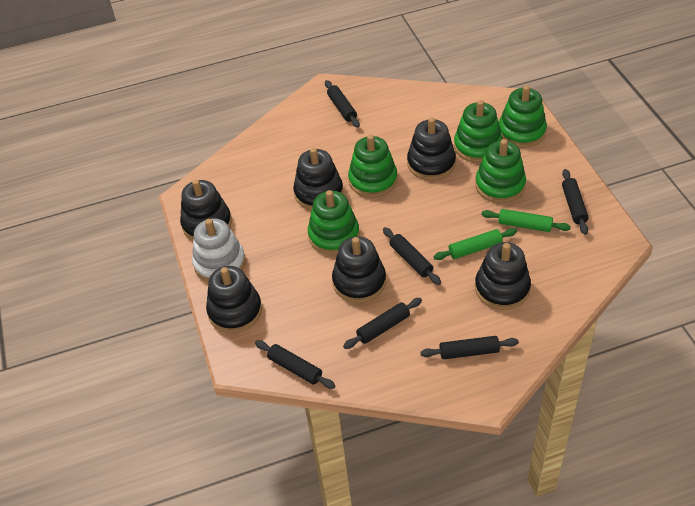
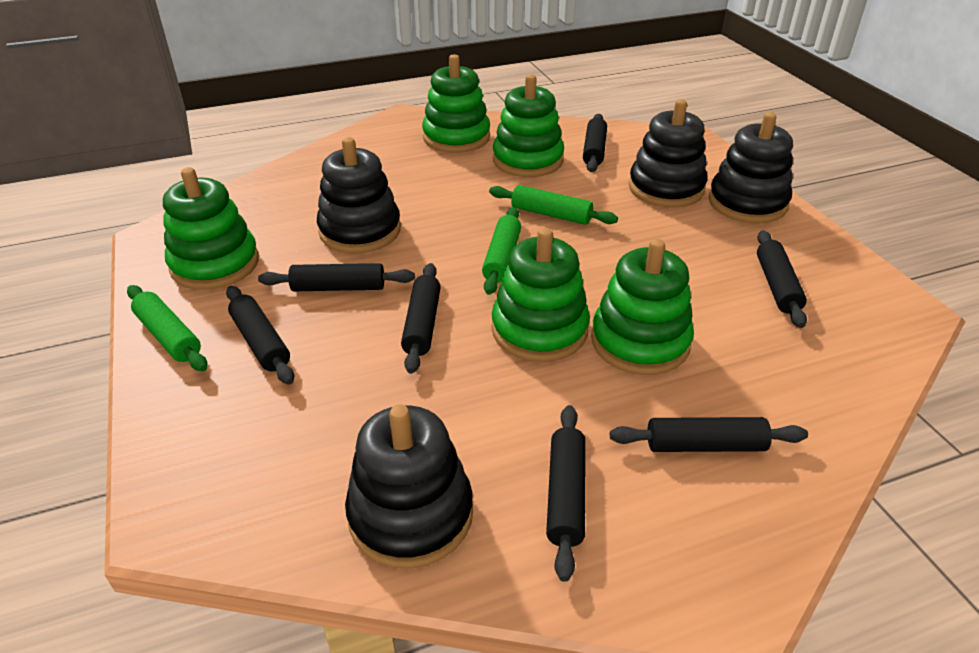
black rolling pin: [255,340,336,389] [325,80,360,128] [343,298,422,349] [383,227,441,285] [420,336,519,360] [562,169,589,235] = 6 -> [226,286,294,385] [258,263,415,291] [401,263,441,374] [546,405,586,582] [583,114,607,172] [610,417,808,452] [757,230,807,328] = 7
black stacking toy: [180,179,232,241] [206,266,262,333] [293,148,343,210] [332,236,386,303] [407,117,456,180] [475,242,531,310] = 6 -> [317,137,401,253] [345,404,473,569] [629,99,707,207] [709,112,793,223] = 4
green rolling pin: [433,228,517,260] [481,209,571,232] = 2 -> [127,285,207,371] [482,207,521,295] [489,185,618,225] = 3
white stacking toy: [192,219,246,282] = 1 -> none = 0

